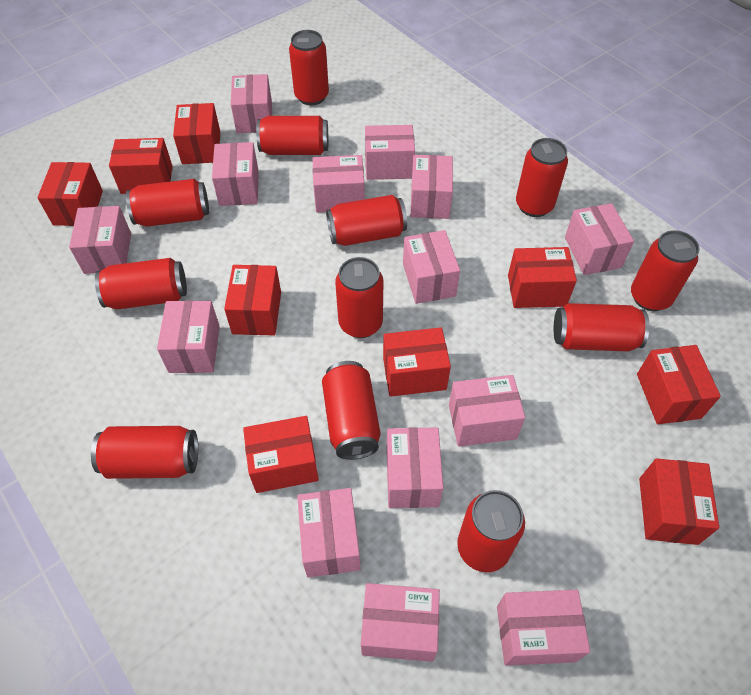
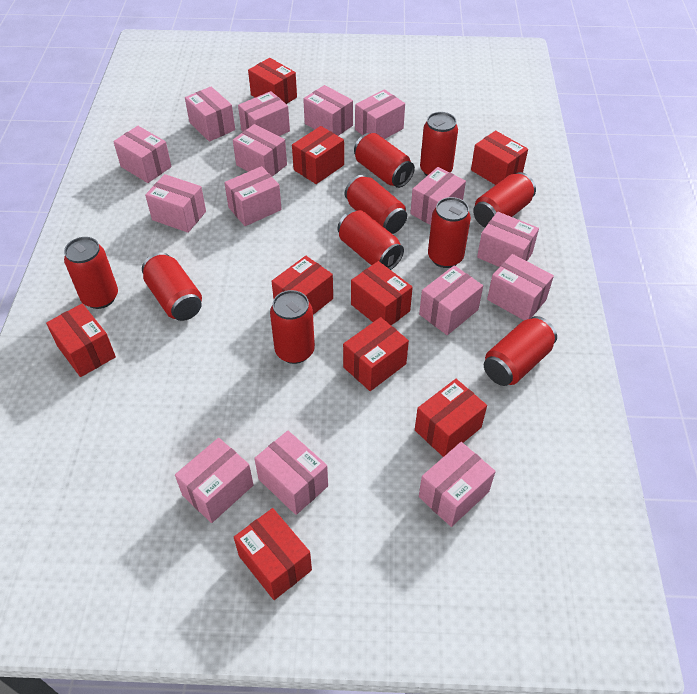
pink box: [69,206,131,274] [157,300,220,373] [212,142,259,206] [231,74,272,133] [297,488,360,578] [313,155,365,213] [361,583,440,662] [365,125,415,180] [386,427,443,508] [403,230,460,304] [410,155,453,219] [449,375,525,447] [497,590,590,666] [565,203,634,275] = 14 -> [113,126,172,183] [145,174,206,233] [175,438,254,523] [185,86,235,142] [224,166,282,226] [233,124,287,176] [238,91,290,136] [254,431,328,515] [303,85,353,136] [355,89,405,139] [410,167,466,225] [419,265,483,335] [419,442,496,527] [477,212,539,267] [487,254,554,320] = 15
red can: [91,426,198,479] [95,258,187,310] [126,179,209,227] [256,116,328,155] [289,30,329,105] [322,361,380,460] [326,195,407,246] [335,257,384,338] [457,490,525,572] [516,138,568,217] [554,303,649,351] [631,230,700,311] = 12 -> [64,237,118,309] [142,252,202,321] [270,290,315,364] [338,210,404,270] [345,175,407,234] [354,133,415,188] [420,112,458,176] [428,197,471,268] [473,172,536,227] [484,316,557,386] = 10

